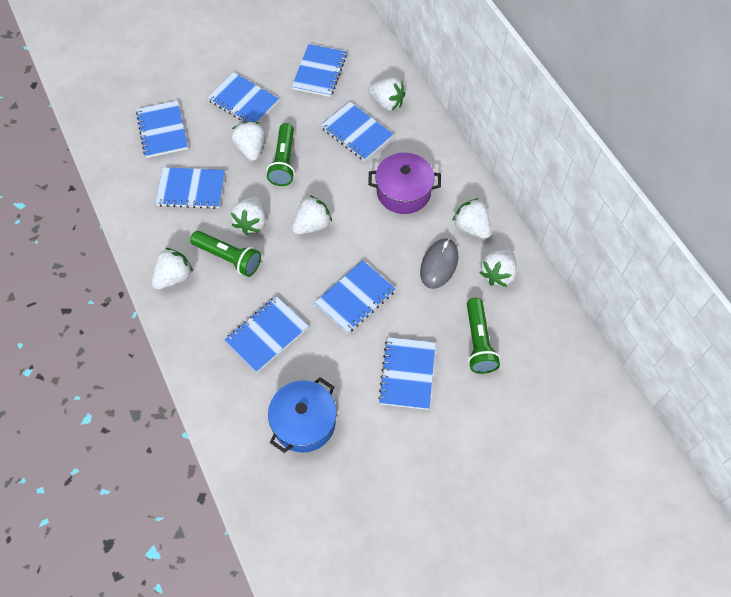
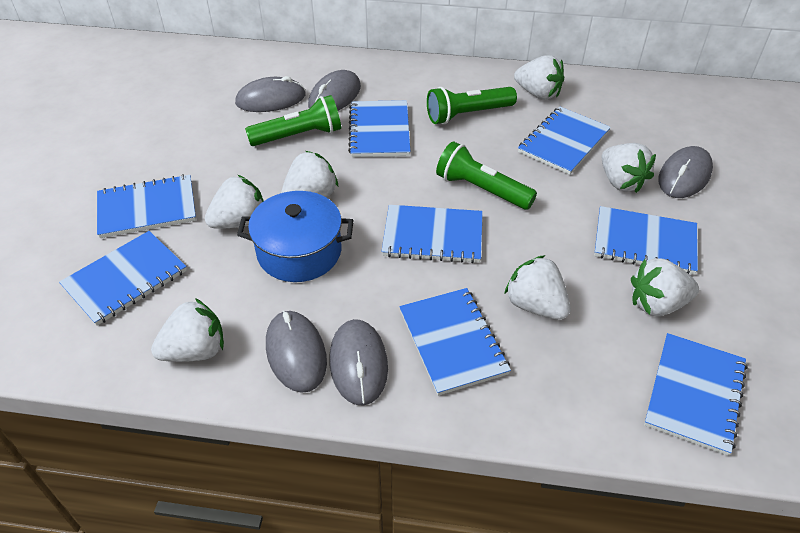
grey mouse: [420,238,458,289] = 1 -> [235,76,306,112] [266,310,327,393] [308,70,361,111] [330,319,388,406] [658,146,713,198] = 5
purple pot: [368,153,441,214] = 1 -> none = 0

